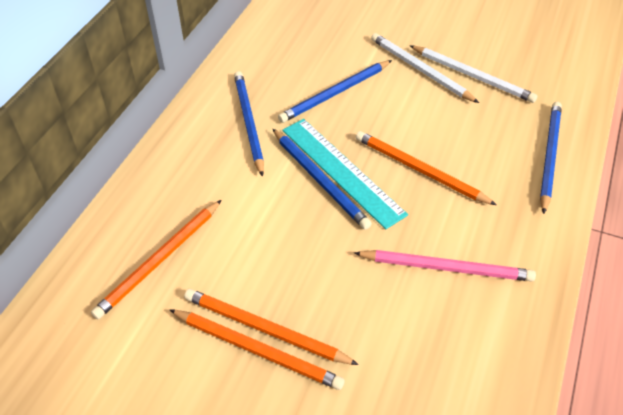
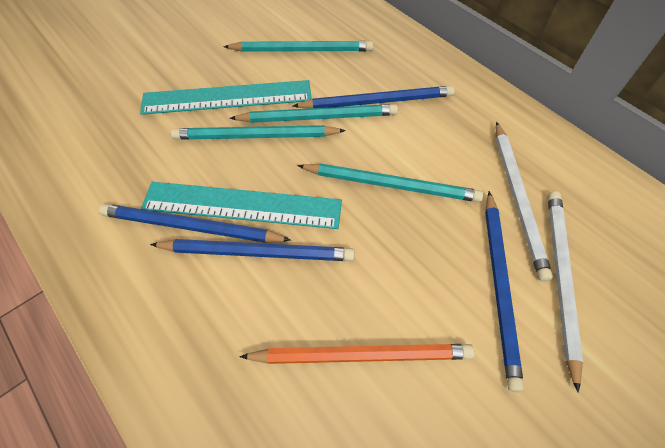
orange pencil: [91,200,221,319] [169,309,345,390] [184,289,359,365] [356,131,496,205] = 4 -> [239,344,475,364] = 1
pink pencil: [354,250,536,281] = 1 -> none = 0
turquoise pencil: none = 0 -> [171,125,346,140] [223,41,374,52] [229,104,398,123] [297,163,484,202] = 4
turquoise ruler: [282,119,408,229] = 1 -> [140,80,312,115] [141,182,342,229] = 2

